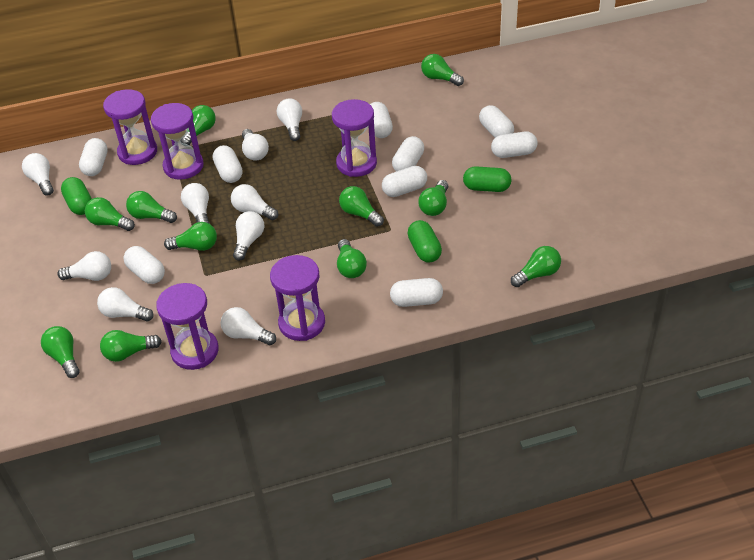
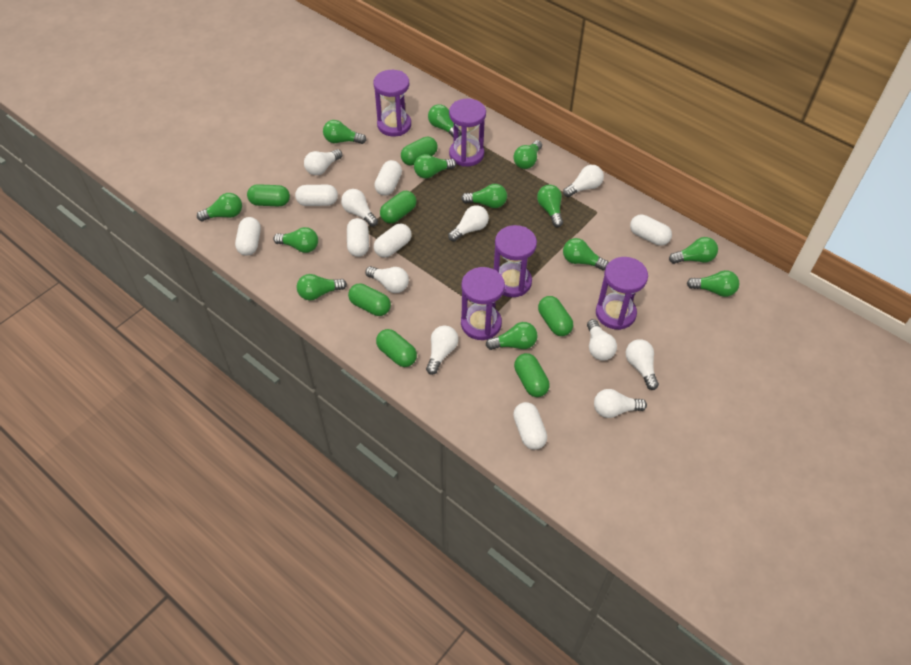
green capsule: [61,177,92,215] [407,220,442,263] [463,166,511,192] = 3 -> [247,184,290,206] [348,284,391,316] [376,329,417,367] [380,191,416,224] [401,137,438,165] [514,353,550,397] [538,296,573,336] = 7
green light bulb: [41,326,80,378] [85,197,135,231] [100,330,162,362] [126,191,177,223] [164,222,217,251] [181,105,216,145] [337,239,367,278] [339,186,384,227] [418,180,448,216] [421,54,464,86] [511,246,561,287] = 11 -> [197,193,242,221] [273,227,318,253] [297,274,347,300] [323,120,366,144] [414,154,456,178] [428,104,461,137] [461,184,507,208] [486,322,538,350] [513,140,542,169] [537,185,563,227] [563,238,609,270] [669,237,718,264] [687,270,740,297] = 13
white capsule: [79,138,108,176] [123,246,165,284] [213,145,243,183] [370,102,393,138] [382,166,427,197] [390,278,443,307] [392,136,424,171] [479,105,514,137] [491,132,538,158] = 9 -> [235,217,261,256] [295,185,338,206] [347,218,369,257] [374,160,402,196] [374,224,412,258] [513,402,547,450] [630,215,672,246] = 7

